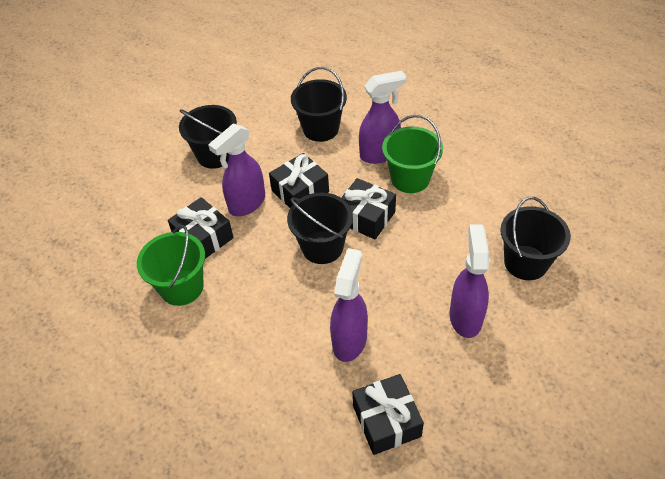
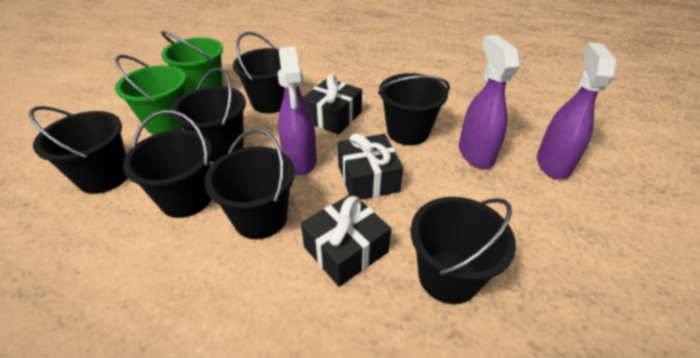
black bucket: [179,105,237,169] [287,192,353,264] [291,67,347,142] [500,197,571,280] = 4 -> [29,106,128,194] [123,110,212,218] [171,68,246,162] [204,128,295,239] [233,32,284,113] [378,73,450,145] [411,197,516,304] = 7
black gift: [168,197,234,259] [269,153,329,208] [341,178,396,239] [352,374,424,455] = 4 -> [301,193,391,287] [303,74,362,135] [338,133,403,200] = 3
purple spray bottle: [208,124,265,216] [330,248,368,362] [359,71,406,164] [450,224,490,338] = 4 -> [278,46,317,175] [459,35,520,169] [537,42,617,179] = 3

